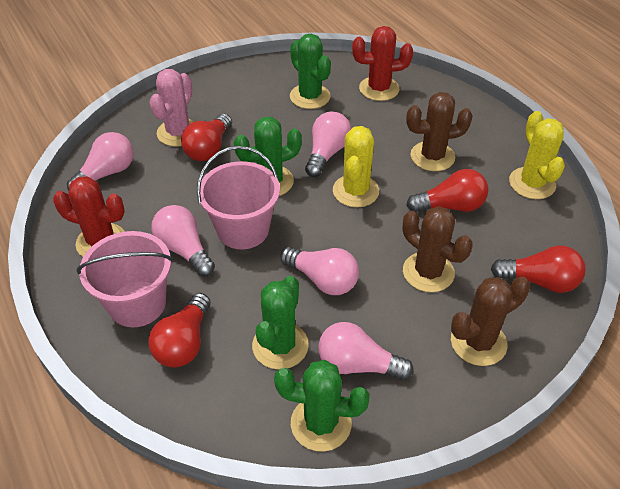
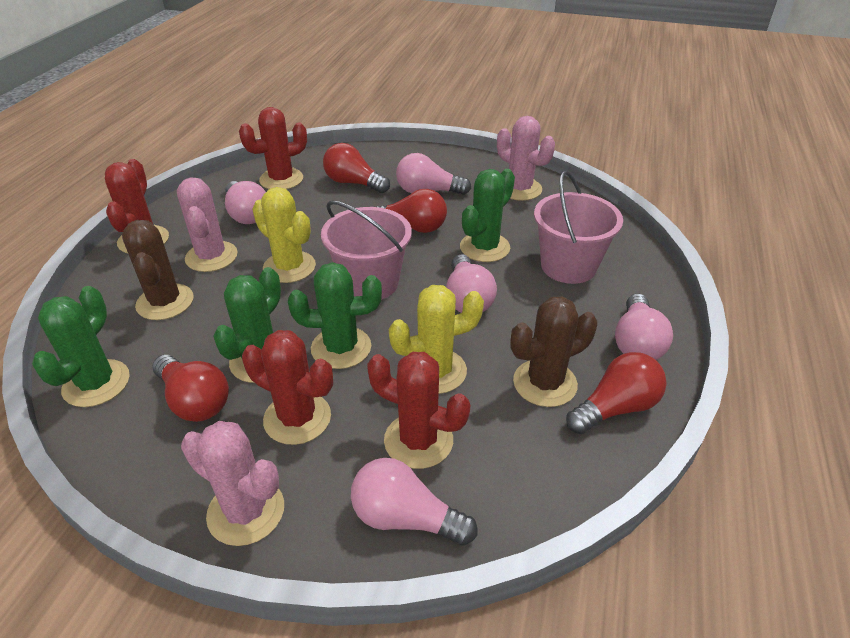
brown cactus: [403,206,473,292] [406,92,473,171] [451,277,530,366] = 3 -> [122,220,194,320] [510,296,597,407] = 2
pink cactus: [150,69,195,146] = 1 -> [177,177,238,272] [181,421,284,546] [497,116,555,201] = 3
red cactus: [53,176,125,257] [352,26,413,101] = 2 -> [105,159,169,254] [239,107,307,189] [242,330,333,445] [367,352,470,469] = 4

